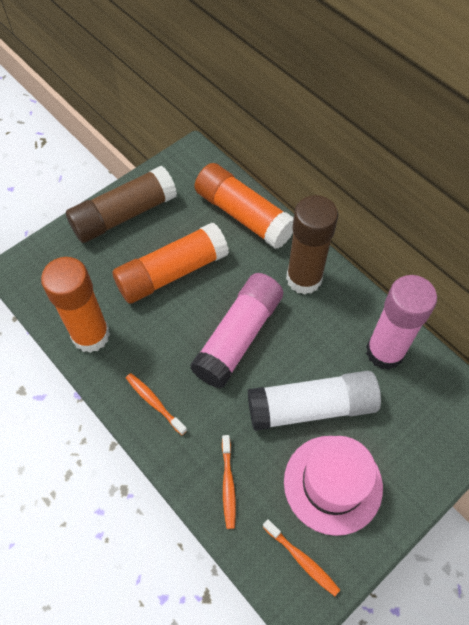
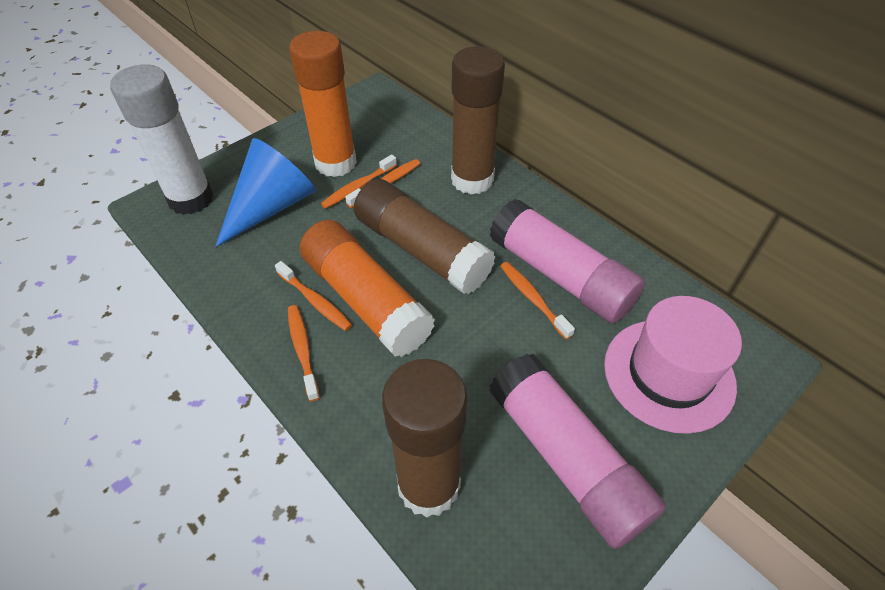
blue cone: none = 0 -> [215,138,316,247] = 1
brown glue stick: [66,166,177,243] [286,195,338,295] = 2 -> [354,179,496,294] [382,359,468,518] [451,46,505,195] = 3
orange glue stick: [41,257,110,353] [112,223,229,304] [195,163,294,249] = 3 -> [289,31,357,177] [300,220,435,357] = 2
orange toothbrush: [126,373,187,435] [222,435,236,529] [263,519,340,596] = 3 -> [275,261,352,331] [288,305,320,402] [321,155,397,209] [345,159,420,208] [500,262,575,340] = 5

